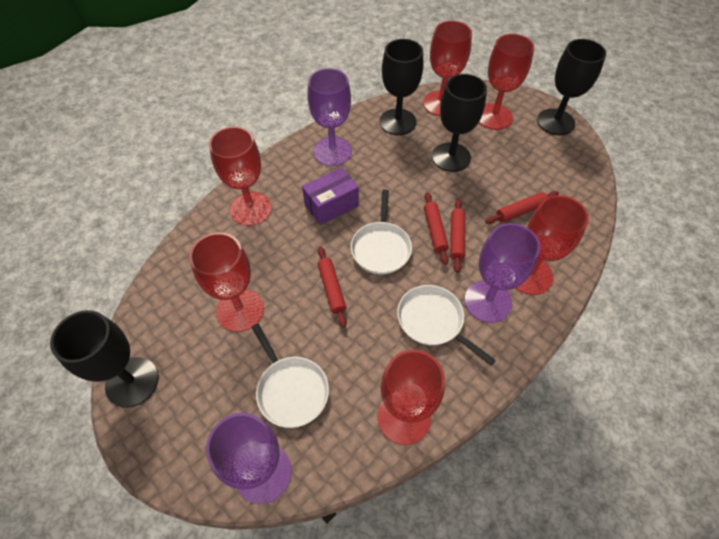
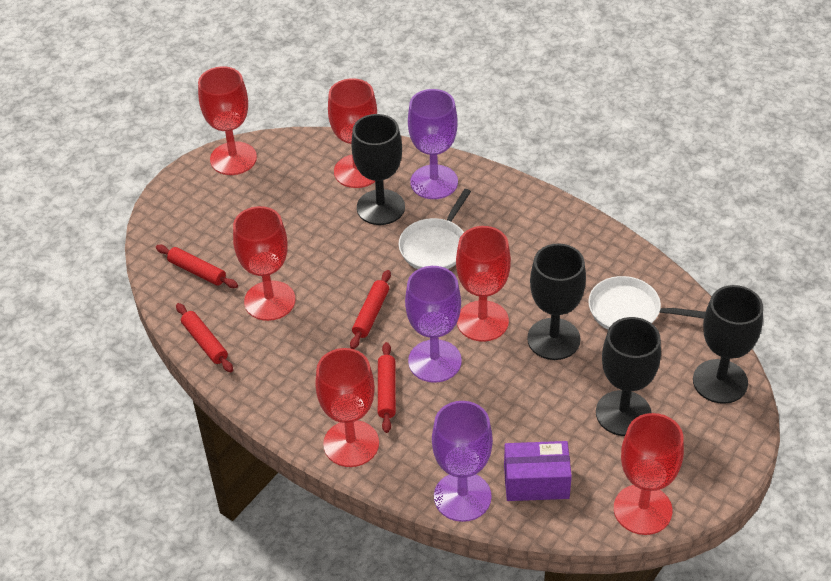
white pan: [251,324,329,428] [351,190,412,274] [397,285,496,365] = 3 -> [399,189,471,269] [588,276,705,330] = 2

